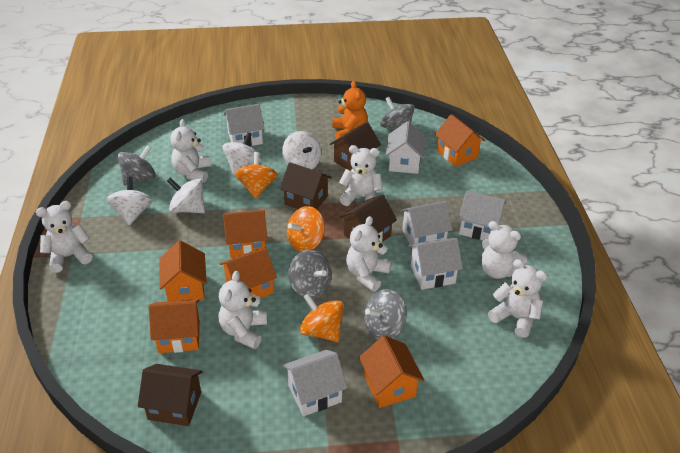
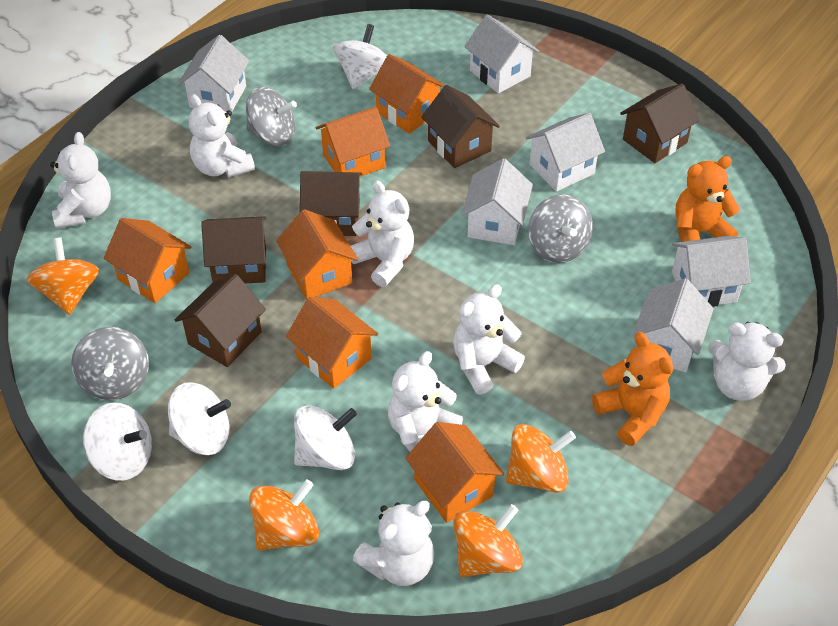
brown house: [138,364,203,426] [280,162,332,209] [330,122,381,171] [340,194,397,243] = 4 -> [175,274,266,367] [201,216,266,283] [300,171,362,236] [421,85,500,168] [620,84,700,163] = 5
grey spinning top: [118,145,156,186] [288,249,332,299] [364,289,407,340] [380,97,415,130] = 4 -> [71,327,149,400] [246,87,297,146] [528,194,593,263] = 3
orange spinning top: [234,152,278,199] [287,206,325,252] [300,294,344,342] = 3 -> [26,237,99,315] [249,479,319,551] [453,504,523,577] [506,424,576,493] = 4
orange teddy bear: [333,81,368,139] = 1 -> [592,332,673,446] [675,156,740,242] = 2

